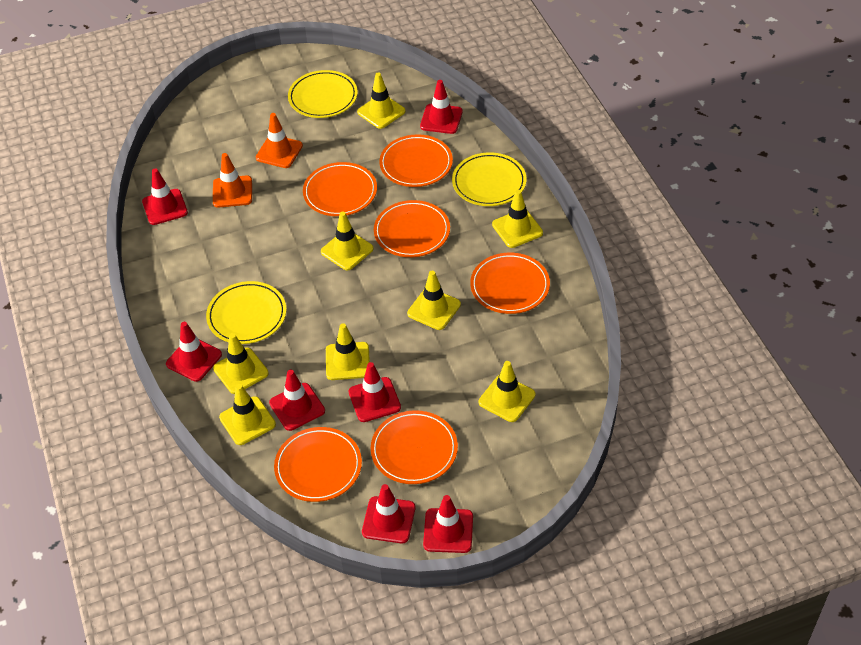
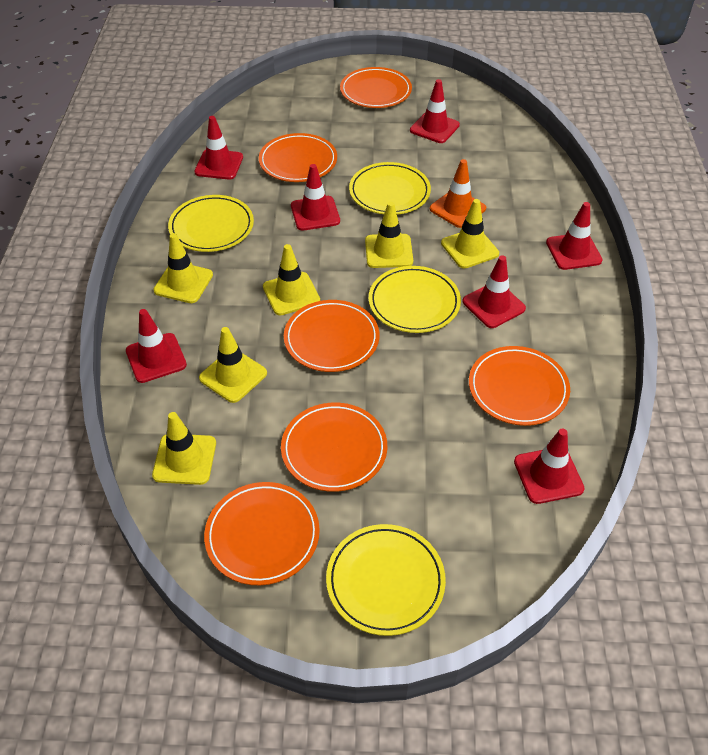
orange traffic cone: [213,153,252,208] [256,113,303,168] = 2 -> [430,159,486,228] = 1
yellow plate: [206,281,286,344] [288,70,358,118] [452,152,526,206] = 3 -> [168,195,254,252] [326,524,446,636] [349,162,431,215] [369,266,461,333] = 4
yellow traffic cone: [213,333,269,394] [219,384,276,445] [321,212,374,270] [326,323,370,380] [357,73,406,129] [407,271,461,330] [479,361,535,422] [492,190,543,248] = 8 -> [152,412,216,485] [153,233,213,303] [199,327,267,403] [263,244,320,315] [365,202,413,268] [441,199,499,268] = 6

